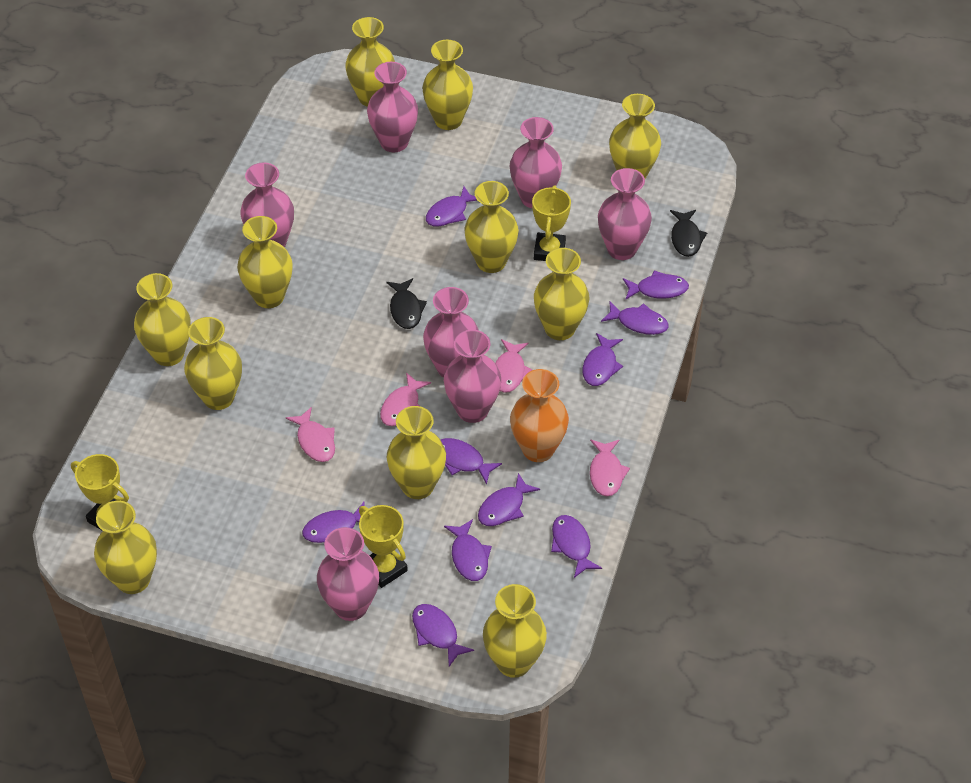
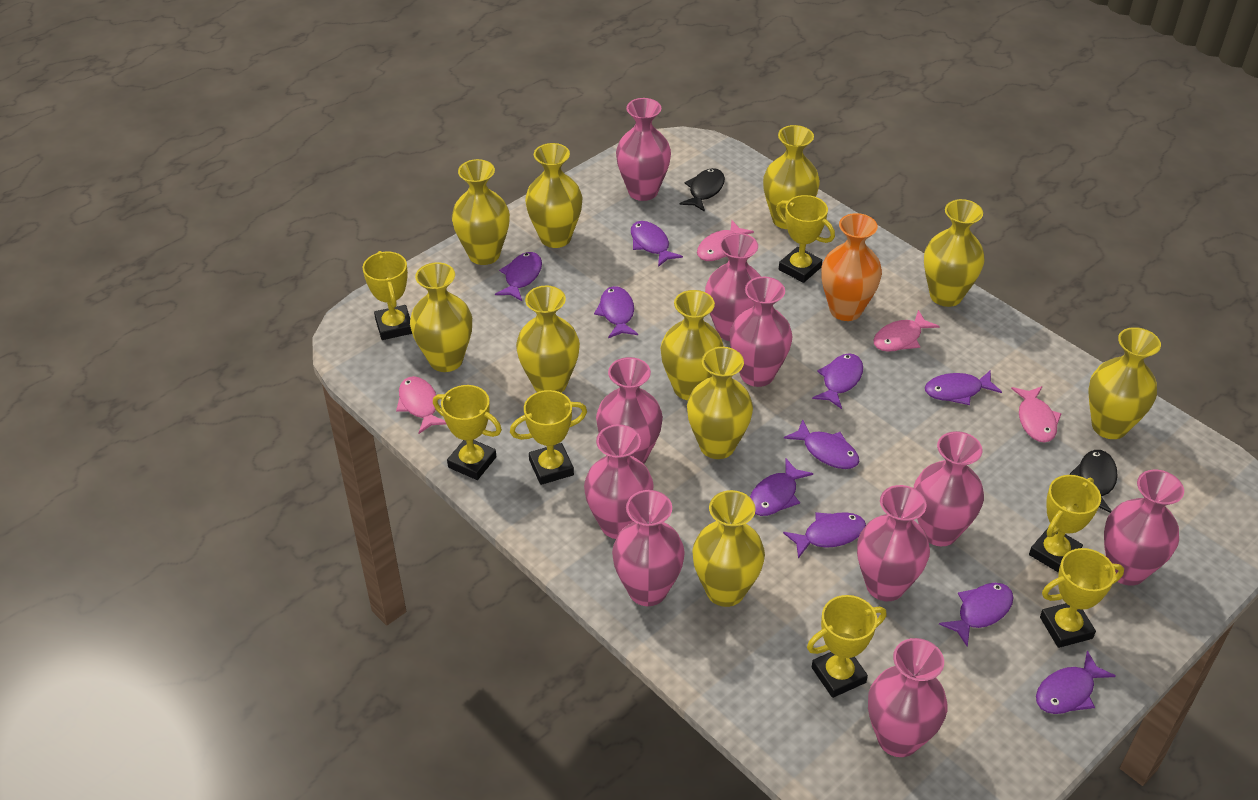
pink vase: [240,163,294,247] [317,527,379,621] [367,62,418,152] [423,287,478,378] [444,330,501,423] [510,117,562,208] [598,168,652,260] = 7 -> [584,424,654,539] [596,357,663,464] [612,490,685,606] [616,98,671,201] [705,233,761,341] [729,277,793,387] [857,485,930,601] [868,638,947,757] [914,431,984,546] [1104,470,1184,585] = 10
yellow trophy: [71,454,129,531] [359,505,408,588] [532,185,571,261] = 3 -> [363,251,412,340] [433,385,502,480] [510,390,587,485] [776,195,835,283] [807,595,886,698] [1029,475,1101,573] [1040,548,1124,648] = 7
yellow vase: [94,501,157,594] [134,273,191,366] [184,317,242,410] [237,216,292,308] [345,17,395,107] [387,406,446,499] [422,40,473,130] [464,181,519,273] [483,584,547,678] [534,248,590,340] [609,94,661,179] = 11 -> [410,262,472,372] [452,159,510,265] [516,286,580,393] [525,143,582,248] [661,290,724,400] [687,347,753,459] [692,490,765,607] [763,125,820,229] [924,199,985,307] [1089,327,1161,439] = 10

